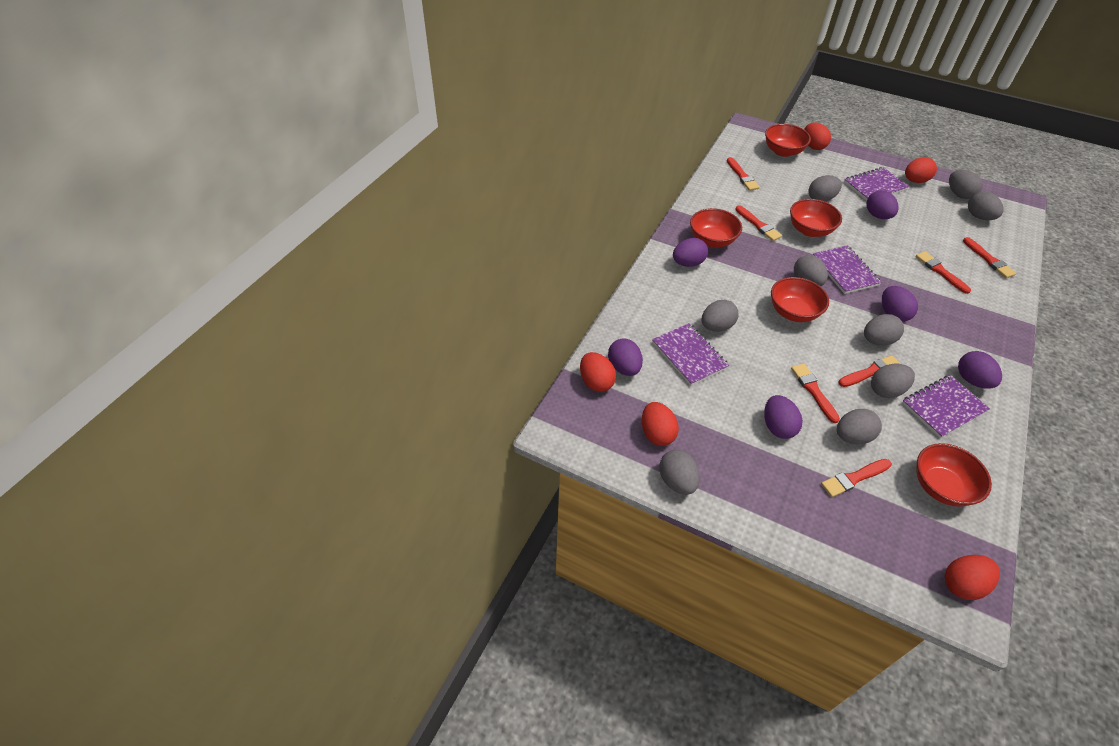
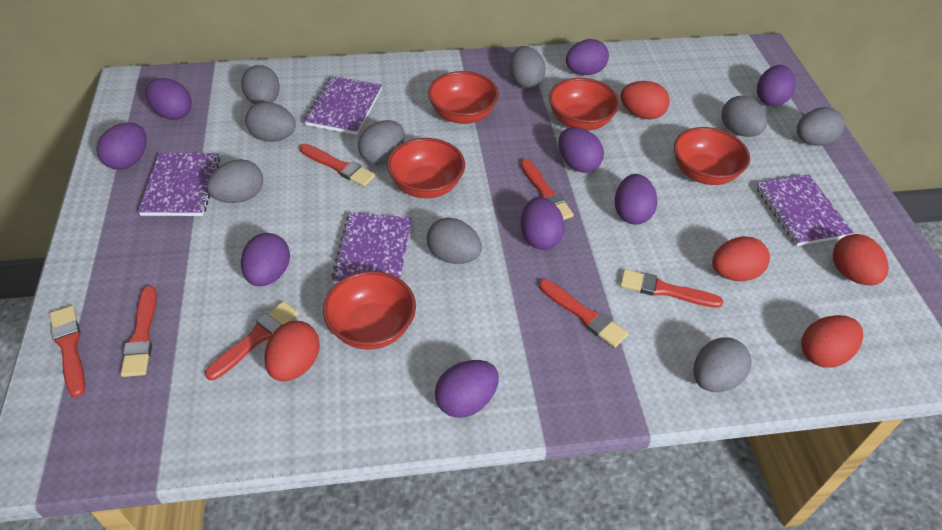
purple egg: [608,338,643,376] [673,238,708,267] [764,395,803,439] [866,190,899,219] [882,286,918,322] [958,351,1002,389] = 6 -> [96,123,147,170] [145,78,192,120] [241,233,290,286] [435,360,499,418] [521,197,565,250] [558,127,604,173] [566,39,609,75] [615,174,657,225] [757,65,796,106] = 9

